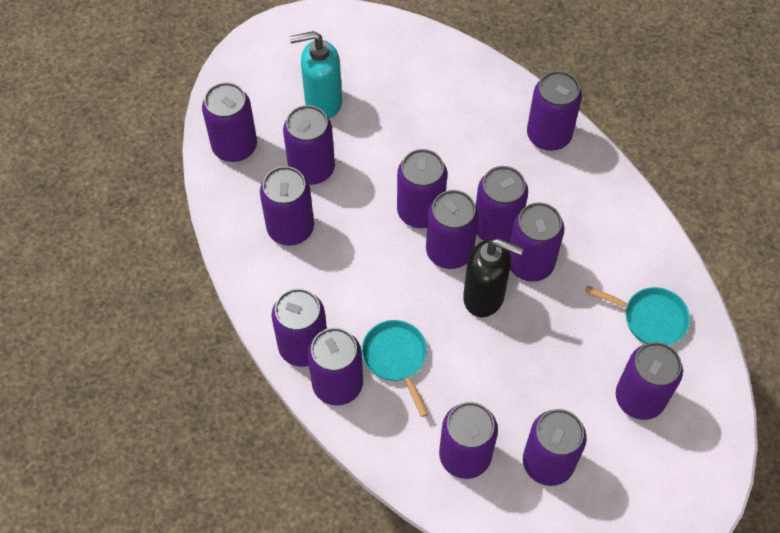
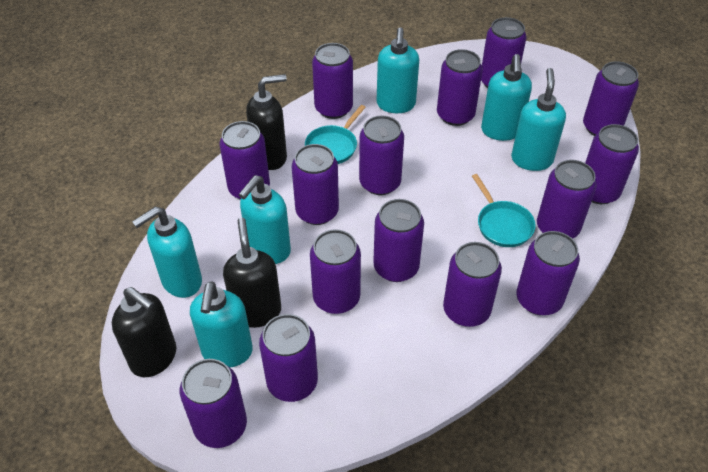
black soap dispenser: [463,238,524,317] = 1 -> [112,287,176,377] [223,217,281,328] [246,74,287,170] = 3
purple can: [202,82,257,162] [260,166,314,246] [272,288,327,367] [283,105,335,185] [307,328,363,406] [397,149,447,228] [426,190,479,269] [439,402,498,479] [476,166,528,243] [510,202,564,282] [523,409,587,486] [527,71,582,151] [616,342,683,420] = 13 -> [180,359,247,448] [220,121,270,200] [259,314,318,402] [292,144,339,225] [310,229,361,314] [312,43,353,119] [359,115,404,195] [373,199,424,282] [437,49,483,126] [443,242,502,327] [481,17,526,88] [516,231,580,315] [537,160,597,239] [583,61,639,136] [585,124,639,204] = 15
turquoise soap dispenser: [290,31,342,119] = 1 -> [132,207,202,298] [190,281,253,368] [238,175,291,264] [377,27,419,113] [481,54,532,141] [511,68,566,171] = 6

